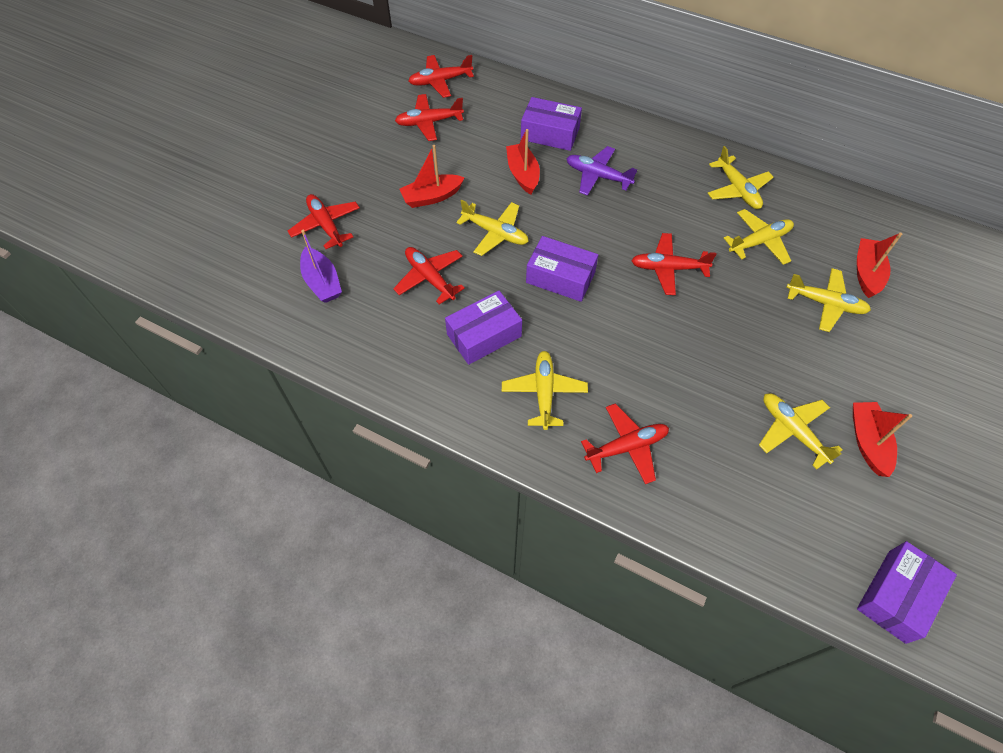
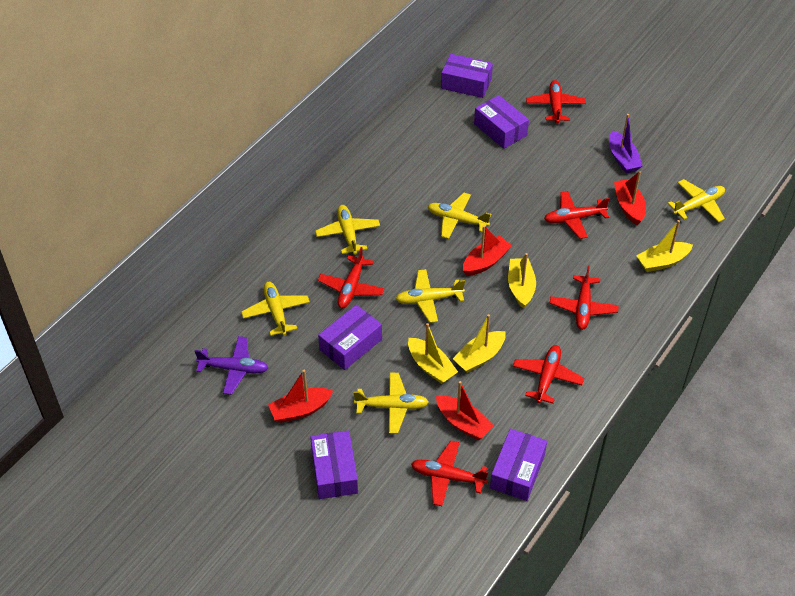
purple box: [445,290,522,365] [521,97,582,151] [526,236,598,302] [857,541,957,644] = 4 -> [310,430,358,499] [318,305,382,370] [441,54,493,98] [474,95,529,149] [490,428,547,501] = 5
yellow boat: none = 0 -> [408,323,458,384] [453,314,506,373] [508,253,536,309] [636,220,693,272] = 4

